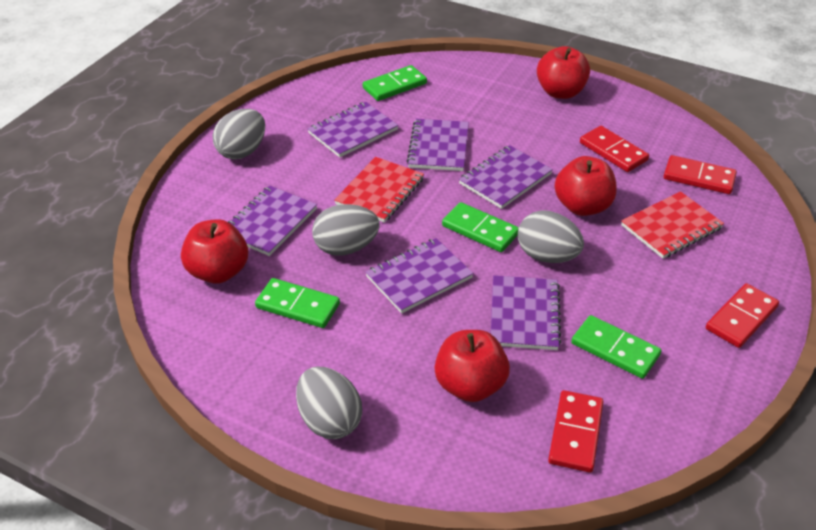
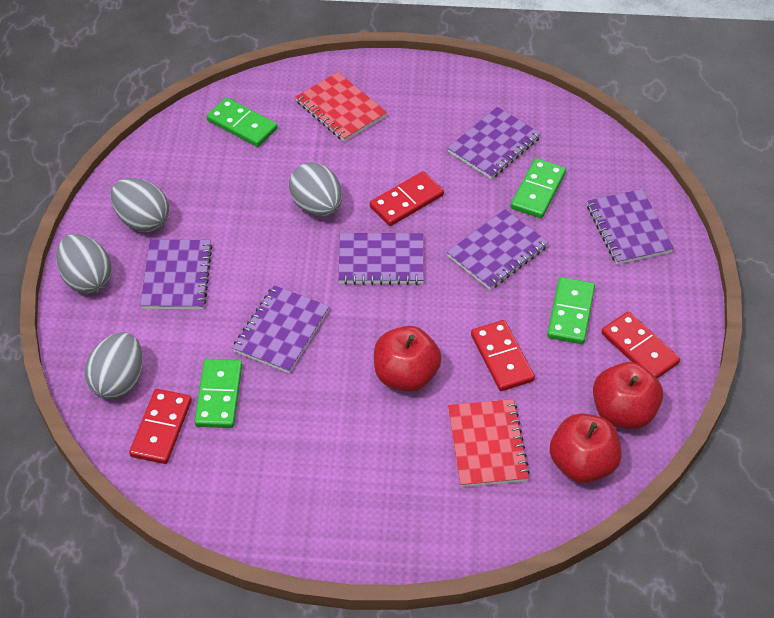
red apple: [181,219,248,284] [435,330,510,402] [537,46,590,99] [555,156,617,216] = 4 -> [374,326,442,392] [550,413,622,483] [593,362,663,429] = 3

